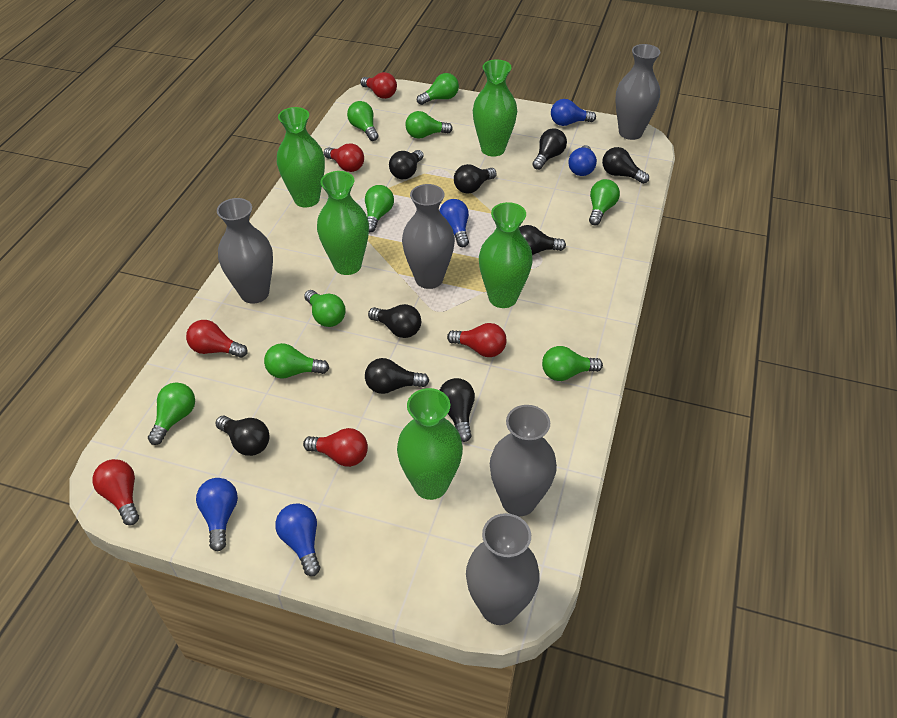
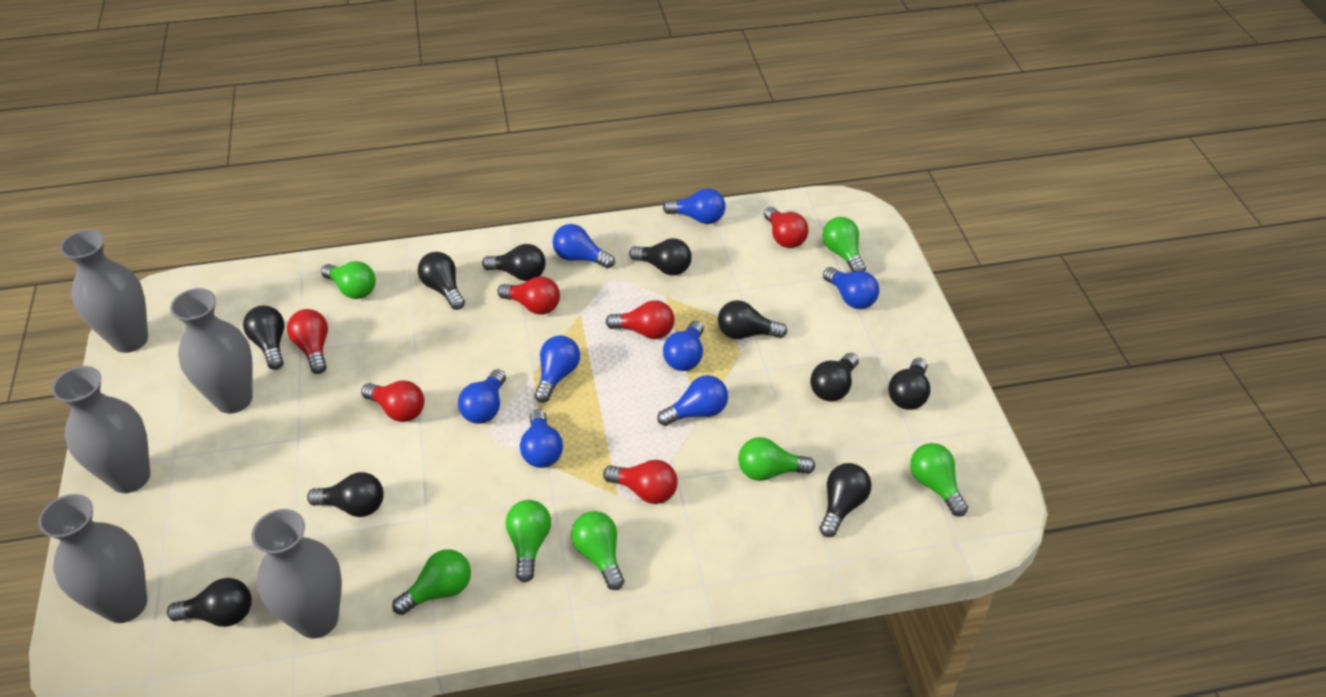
black light bulb: [216,416,270,456] [365,358,429,394] [368,304,421,338] [389,150,424,179] [440,378,475,442] [454,164,497,194] [519,225,566,255] [532,128,567,170] [602,147,649,184] = 9 -> [167,578,252,627] [243,306,284,370] [307,472,384,517] [418,252,465,310] [482,244,546,281] [629,238,692,276] [718,300,787,339] [810,353,859,402] [819,463,872,537] [888,358,930,410] = 10
blue light bulb: [196,478,238,551] [275,503,320,576] [439,199,469,247] [551,99,596,126] [568,145,597,176] = 5 -> [458,369,506,424] [520,409,563,468] [534,335,580,403] [553,224,615,268] [657,375,728,426] [663,188,726,224] [663,321,704,371] [823,267,879,309] = 8
green light bulb: [148,382,195,445] [264,343,329,379] [304,290,346,327] [347,101,379,141] [365,185,394,232] [405,111,453,139] [417,73,459,105] [542,346,603,381] [589,179,620,225] = 9 -> [321,261,376,299] [392,549,471,615] [506,500,551,583] [571,511,624,590] [738,437,815,481] [822,217,866,272] [910,443,968,517] = 7
green vase: [277,107,325,207] [317,171,369,275] [397,388,463,500] [473,60,517,157] [479,202,533,308] = 5 -> none = 0

